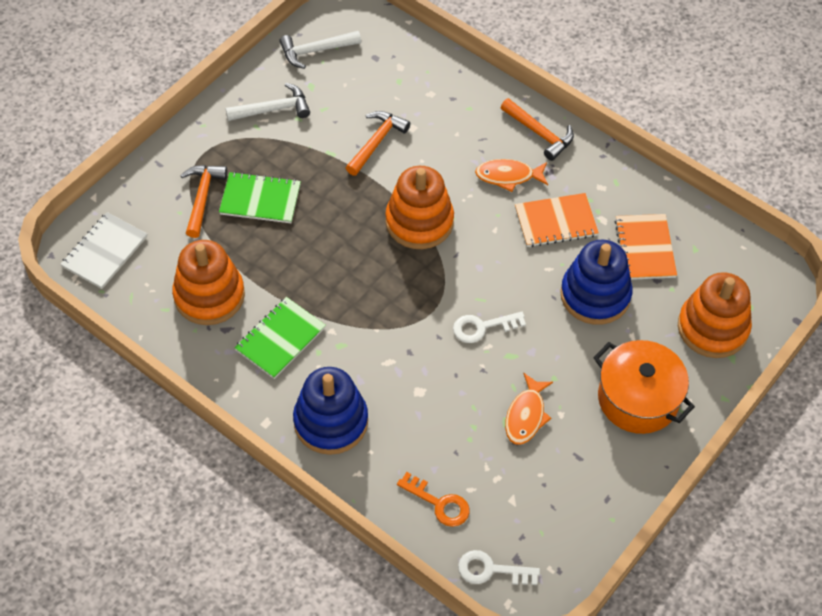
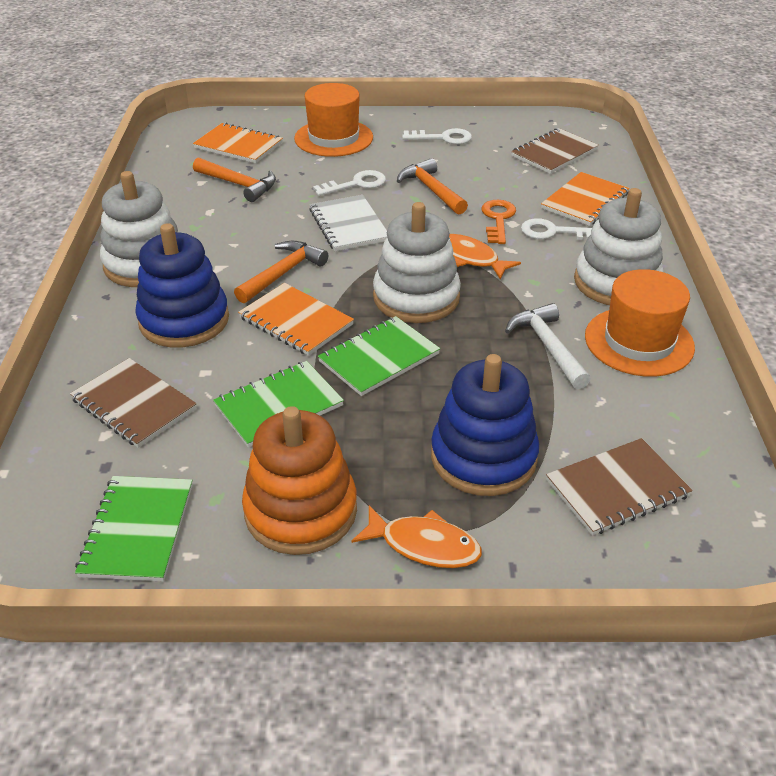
brown notebook: none = 0 -> [70,358,197,448] [511,128,599,174] [546,438,693,535] = 3
green notebook: [219,172,301,223] [234,297,326,379] = 2 -> [75,476,193,582] [213,361,344,448] [318,316,440,396] = 3
orange hat: none = 0 -> [294,83,373,157] [585,269,695,377] = 2
orange notebook: [515,193,599,247] [615,214,677,280] = 2 -> [193,122,283,163] [238,283,354,356] [541,172,629,226] = 3
orange pot: [593,340,695,434] = 1 -> none = 0
orange stacking toy: [172,240,245,325] [385,166,454,249] [678,272,752,358] = 3 -> [242,406,357,555] = 1
white hammer: [226,83,310,121] [279,31,361,69] = 2 -> [505,303,591,389] = 1
white key: [453,312,526,343] [458,550,540,585] = 2 -> [313,170,386,196] [402,128,472,144] [521,218,592,240] = 3
white stacking toy: none = 0 -> [100,171,178,287] [373,202,461,323] [574,188,663,305] = 3

